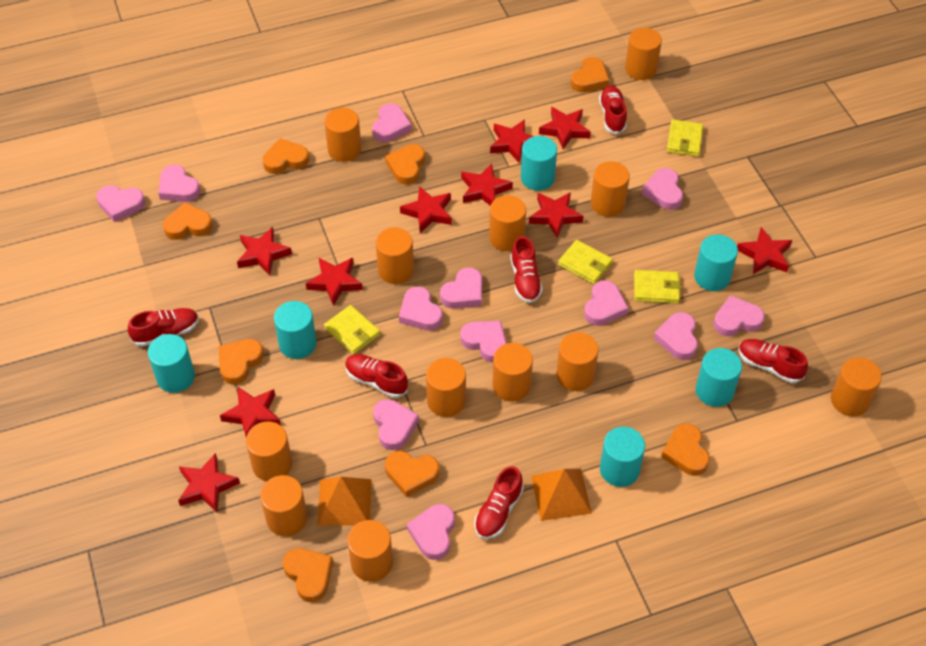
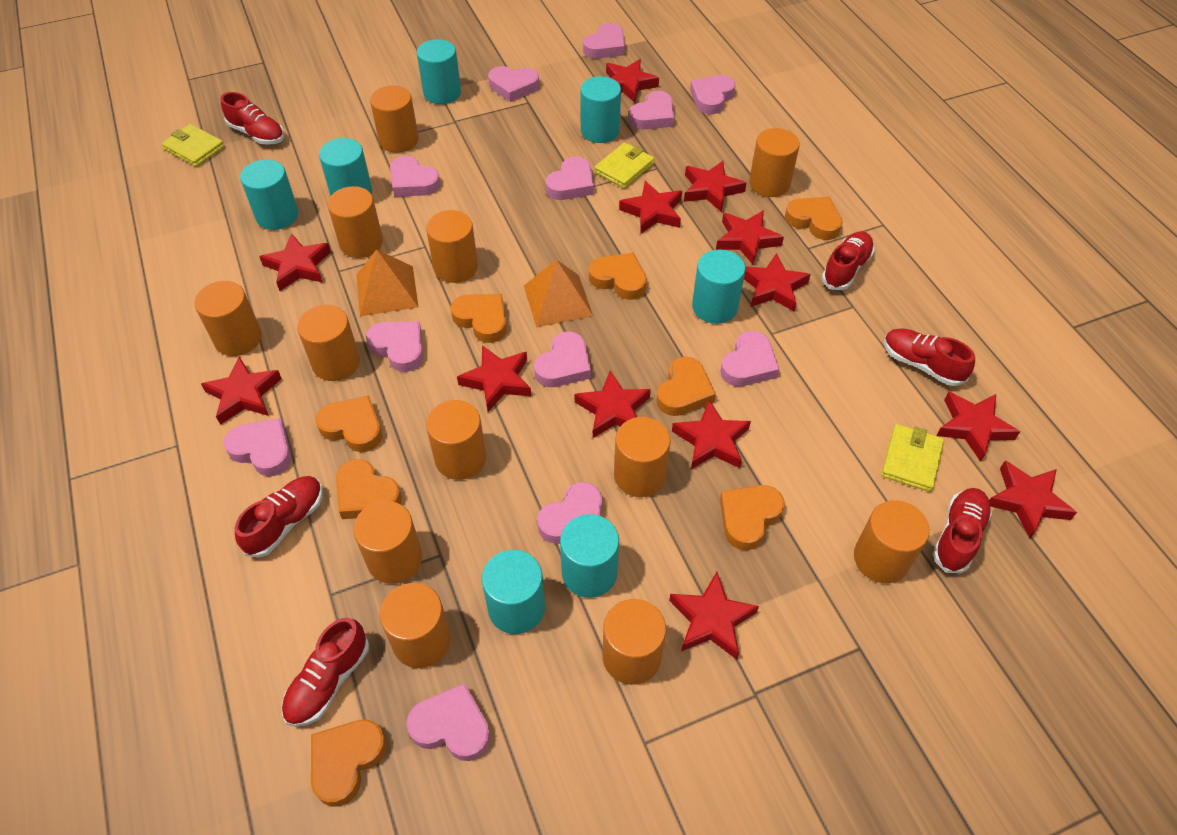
red star: [178,453,240,512] [220,387,281,437] [237,227,292,276] [306,258,363,306] [400,186,452,233] [461,163,513,206] [490,119,534,163] [529,192,584,238] [539,107,591,149] [737,227,792,274] = 10 -> [201,357,282,425] [259,233,331,291] [457,345,531,412] [575,370,651,438] [606,59,659,103] [619,181,682,234] [669,572,759,660] [672,400,751,469] [684,161,746,212] [716,210,784,265] [744,253,811,311] [936,392,1020,462] [989,460,1077,538] = 13
turquoise cylinder: [148,334,195,393] [274,301,317,359] [521,136,557,191] [600,427,645,487] [694,234,738,291] [696,348,742,407] = 6 -> [240,159,299,230] [319,138,372,196] [417,39,461,104] [482,550,545,634] [560,514,619,598] [580,76,621,143] [692,249,745,324] = 7
yellow wallet: [324,305,380,354] [558,240,613,284] [634,270,681,303] [667,119,703,157] = 4 -> [162,124,225,167] [594,142,654,189] [881,424,944,492] = 3

